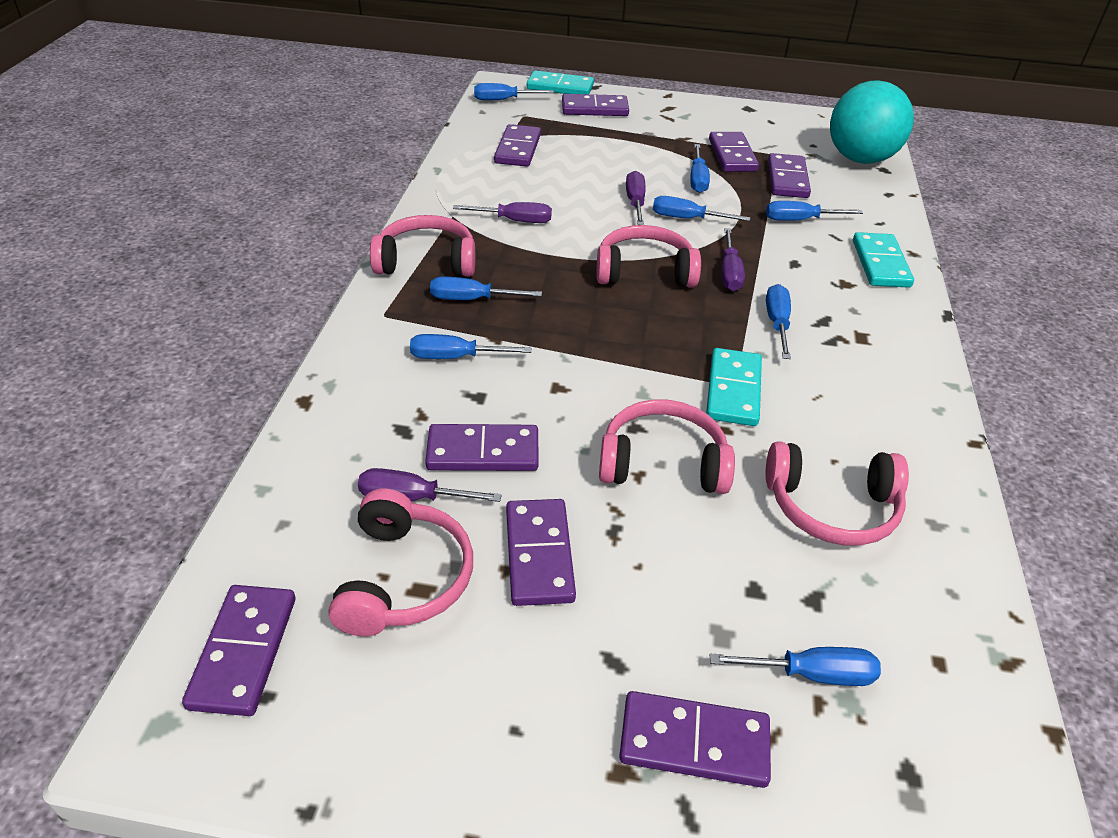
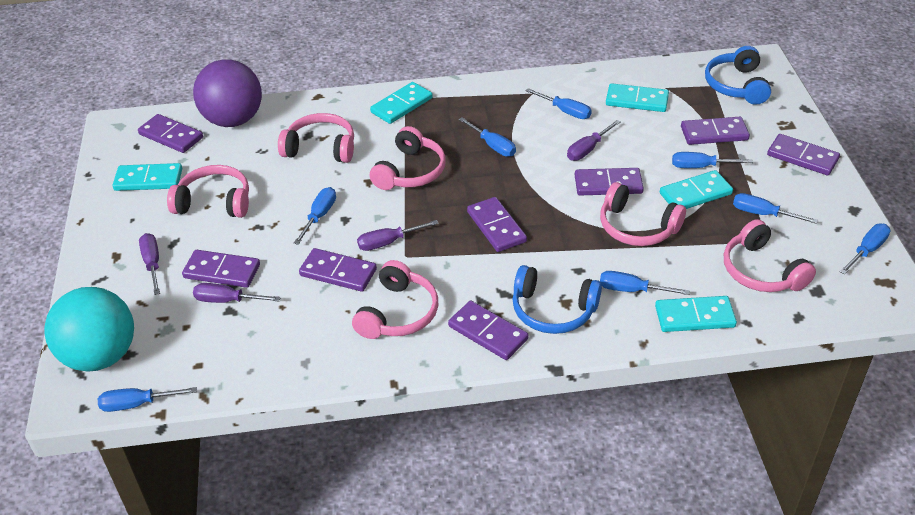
blue headphones: none = 0 -> [512,265,602,334] [705,46,771,105] = 2
pink headphones: [329,489,473,636] [370,215,475,277] [596,225,701,288] [599,400,735,494] [765,441,909,546] = 5 -> [167,165,249,218] [278,113,354,163] [352,260,438,339] [370,126,446,190] [600,182,686,246] [724,219,816,292] = 6
purple ball: none = 0 -> [193,59,262,127] = 1
turquoise domino: [527,70,594,94] [706,348,762,426] [853,232,914,288] = 3 -> [113,163,182,191] [370,82,433,124] [606,83,669,112] [655,296,737,332] [660,170,733,209] = 5

